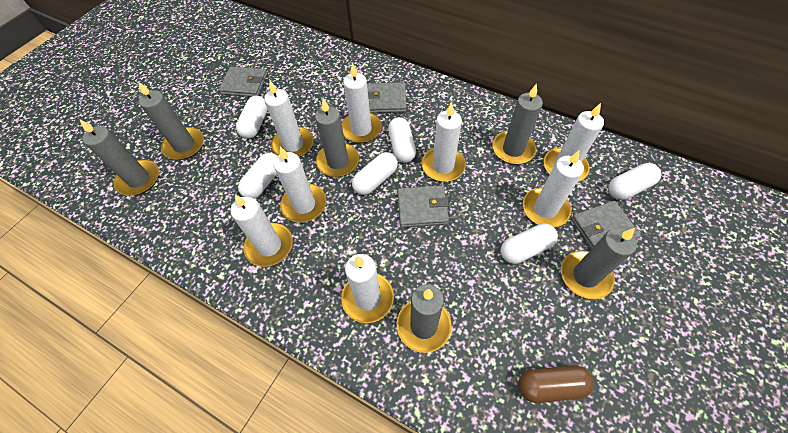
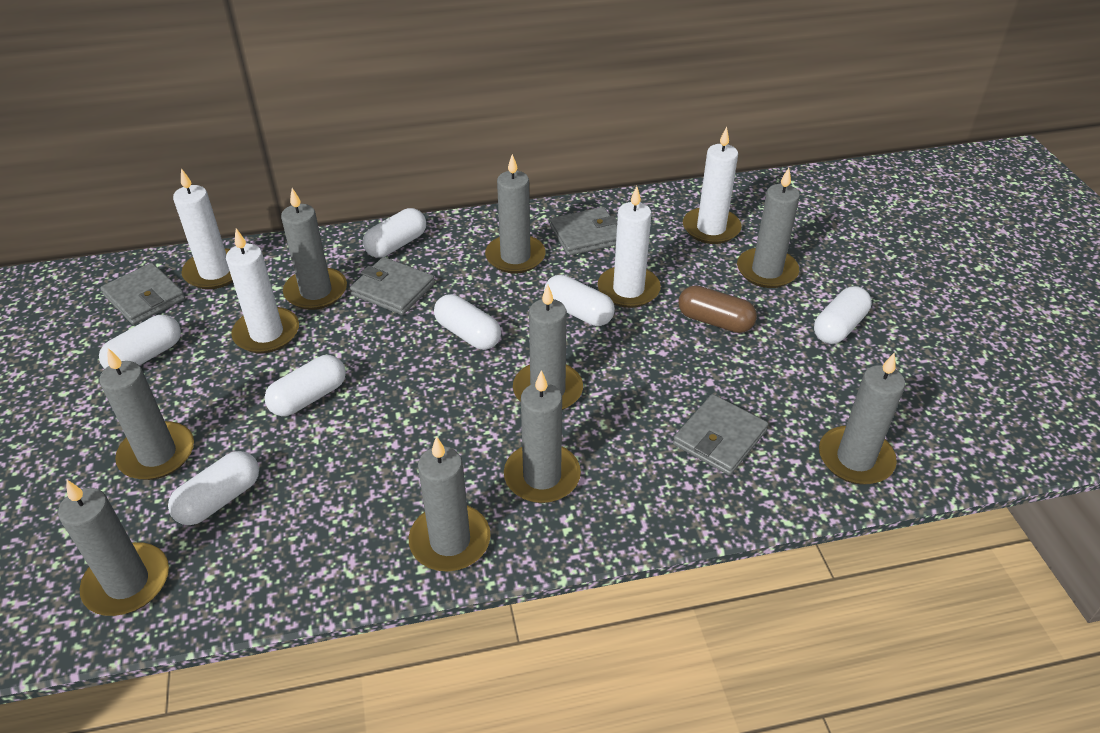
grey candle: [80,120,159,196] [138,82,204,160] [315,98,359,177] [397,284,452,353] [492,84,543,164] [561,228,637,299] = 6 -> [58,479,169,616] [99,348,194,480] [281,188,347,310] [409,436,491,571] [485,154,546,274] [504,370,581,503] [513,284,583,410] [737,168,800,288] [819,352,905,485] = 9
white candle: [230,194,293,267] [264,80,314,158] [274,147,326,223] [341,254,394,323] [342,63,382,143] [422,102,466,182] [523,151,584,227] [544,103,604,182] = 8 -> [173,168,233,289] [226,228,299,353] [598,186,661,308] [683,127,742,244] = 4
white capsule: [236,96,268,139] [238,153,277,199] [352,152,398,195] [388,117,416,163] [501,223,558,264] [608,163,661,200] = 6 -> [99,315,181,369] [168,451,259,525] [265,355,346,416] [363,208,426,258] [434,294,501,350] [544,275,615,326] [814,286,871,344] = 7

